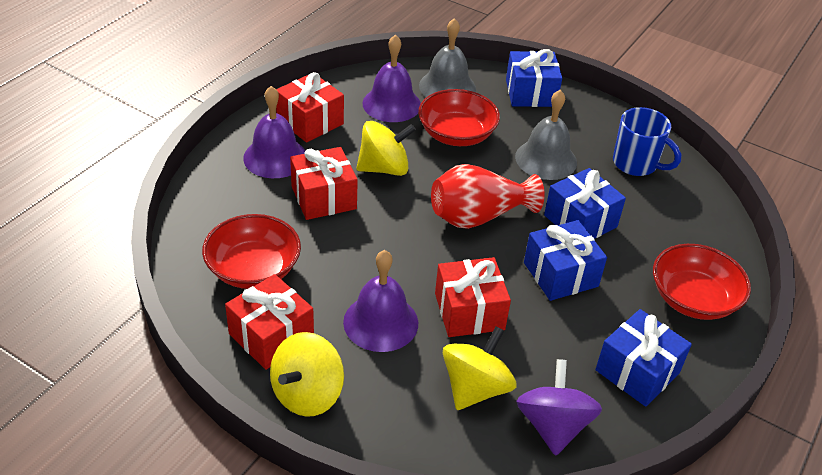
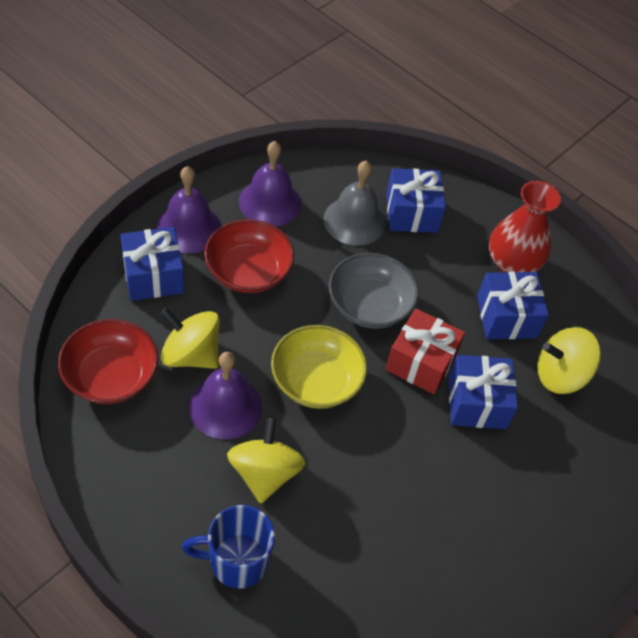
grey bell: [419,18,476,97] [515,90,577,180] = 2 -> [323,161,386,246] = 1
grey bowl: none = 0 -> [329,253,419,329] = 1
purple spinning top: [516,359,602,456] = 1 -> none = 0
red bowl: [202,214,301,289] [418,89,500,146] [653,244,751,320] = 3 -> [58,319,159,404] [204,219,294,293] = 2
red gift: [225,274,314,370] [276,72,344,143] [290,147,358,220] [435,257,511,337] = 4 -> [385,308,465,394] = 1
yellow bowl: none = 0 -> [271,325,367,409] = 1

